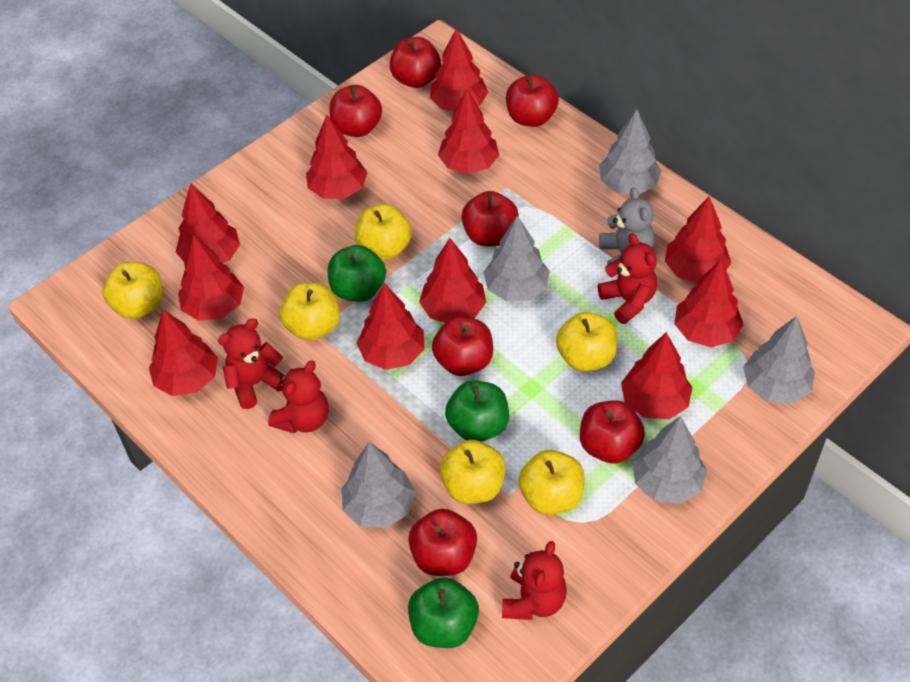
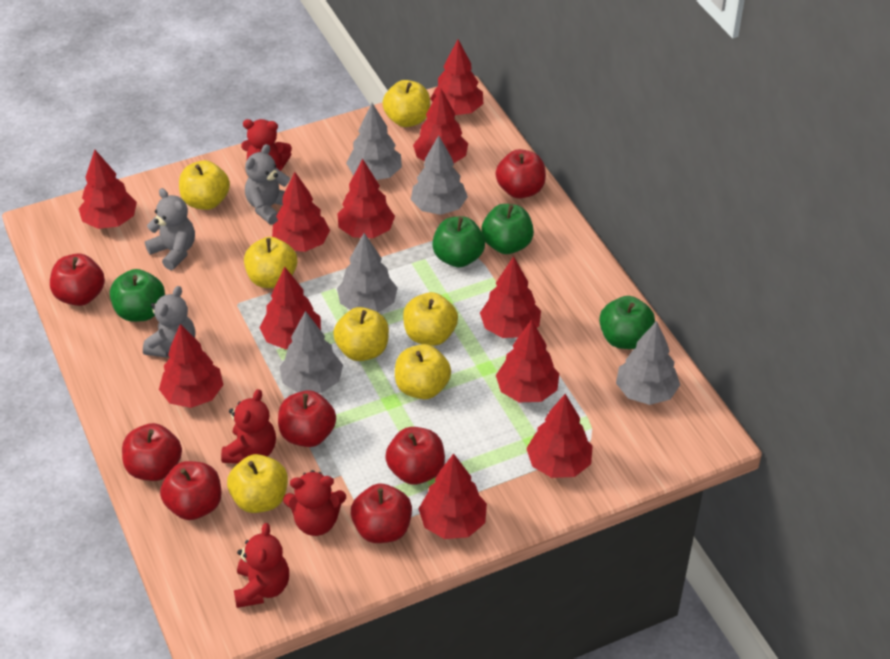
green apple: [328,245,386,302] [408,577,479,648] [445,380,509,442] = 3 -> [110,269,165,322] [432,217,485,268] [481,204,534,254] [599,296,655,349] = 4
grey teddy bear: [599,187,654,265] = 1 -> [143,286,195,358] [145,188,195,270] [245,144,290,225] = 3
yellow apple: [102,262,163,319] [280,283,340,341] [355,204,412,260] [440,440,506,504] [518,450,585,515] [556,312,618,372] = 6 -> [179,160,230,210] [227,454,288,513] [244,237,297,288] [333,307,389,361] [382,80,430,127] [395,344,451,399] [403,292,458,346] = 7

